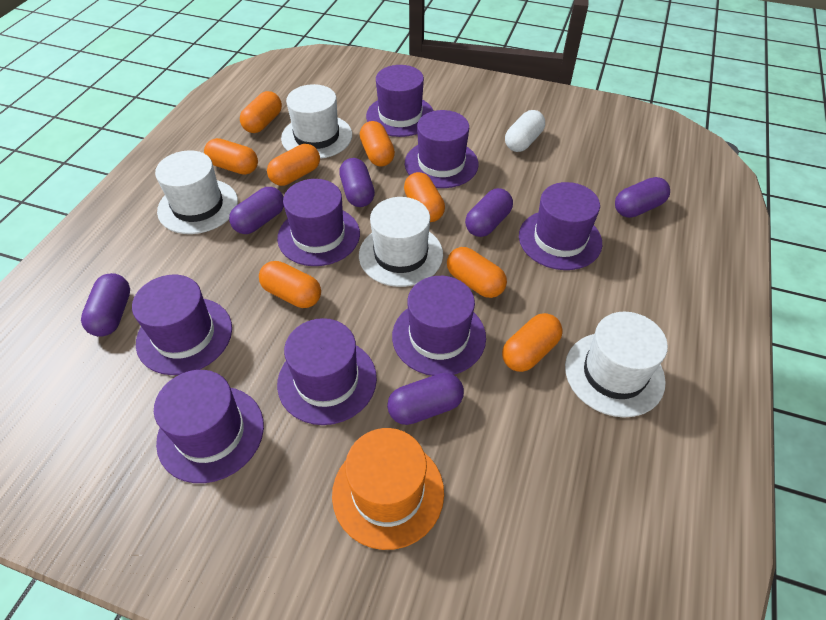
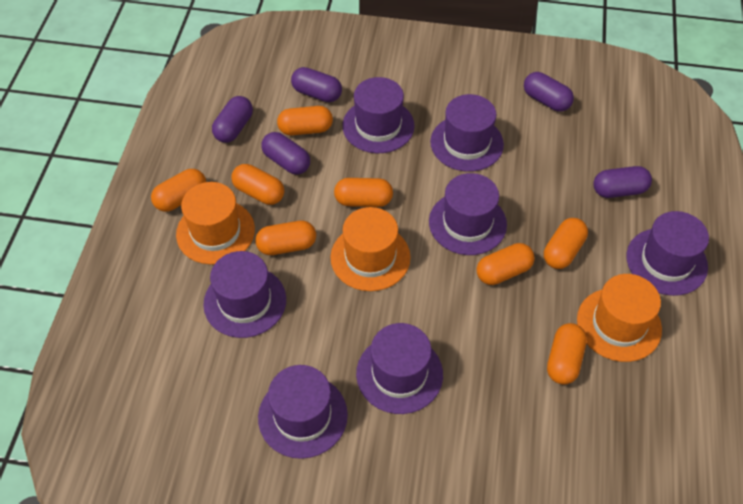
orange hat: [332,428,444,550] = 1 -> [176,182,255,265] [330,207,410,291] [577,274,662,362] = 3
purple capsule: [81,273,130,337] [229,187,284,234] [339,158,375,207] [387,373,464,425] [465,188,513,237] [615,177,670,218] = 6 -> [212,96,253,143] [262,132,310,175] [291,67,342,102] [524,72,574,112] [593,166,652,198] = 5
purple hat: [132,275,232,375] [154,370,264,483] [277,179,360,266] [277,318,377,425] [366,65,434,137] [392,276,486,376] [405,110,479,188] [519,182,602,270] = 8 -> [203,251,286,338] [258,365,348,459] [342,77,415,153] [356,323,443,414] [429,173,507,255] [430,94,504,172] [626,211,709,296] = 7
white capsule: [505,110,545,152] = 1 -> none = 0
white hat: [155,150,238,234] [281,84,352,159] [359,197,443,287] [565,312,668,418] = 4 -> none = 0

